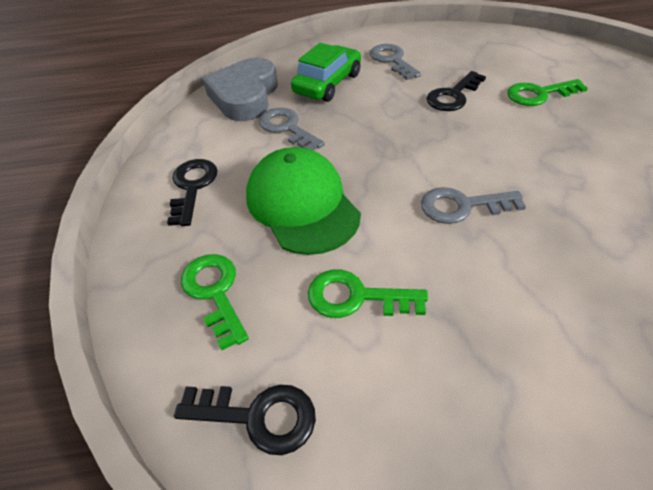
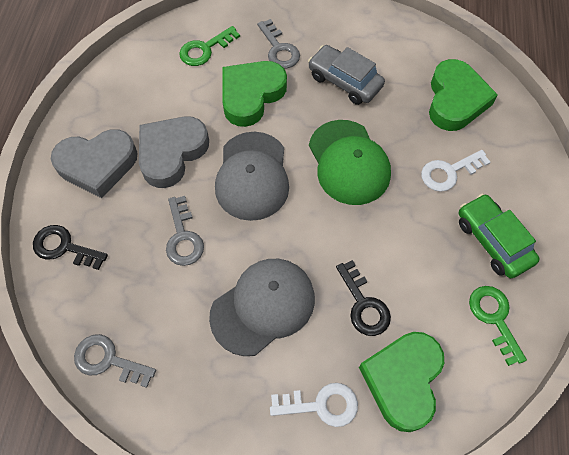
black key: [167,159,217,226] [174,385,316,455] [426,71,486,111] = 3 -> [33,225,108,270] [336,260,391,336] = 2
green heart: none = 0 -> [222,61,287,127] [359,332,444,432] [429,59,498,131] = 3
green key: [181,254,249,350] [308,269,428,318] [507,79,588,106] = 3 -> [179,26,240,66] [469,286,527,366] = 2
grey cap: none = 0 -> [209,259,315,356] [215,132,289,221] = 2
grey car: none = 0 -> [308,45,385,105] = 1
grey heart: [203,58,278,121] = 1 -> [51,129,138,198] [139,116,209,188] = 2
white key: none = 0 -> [270,383,358,427] [421,150,490,192] = 2

